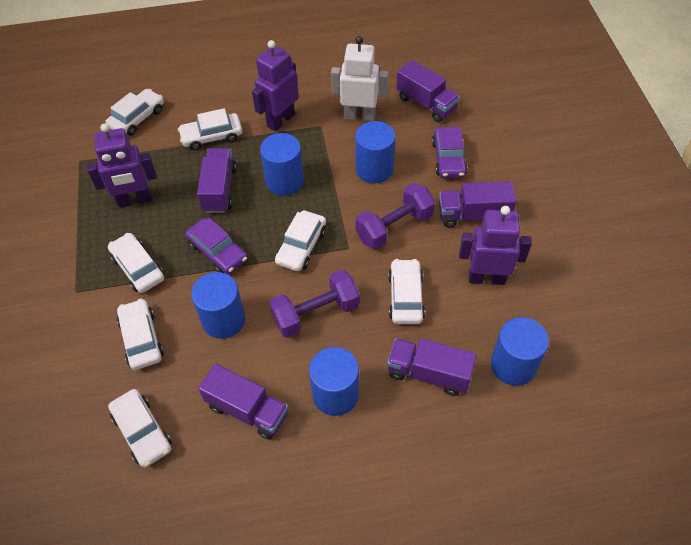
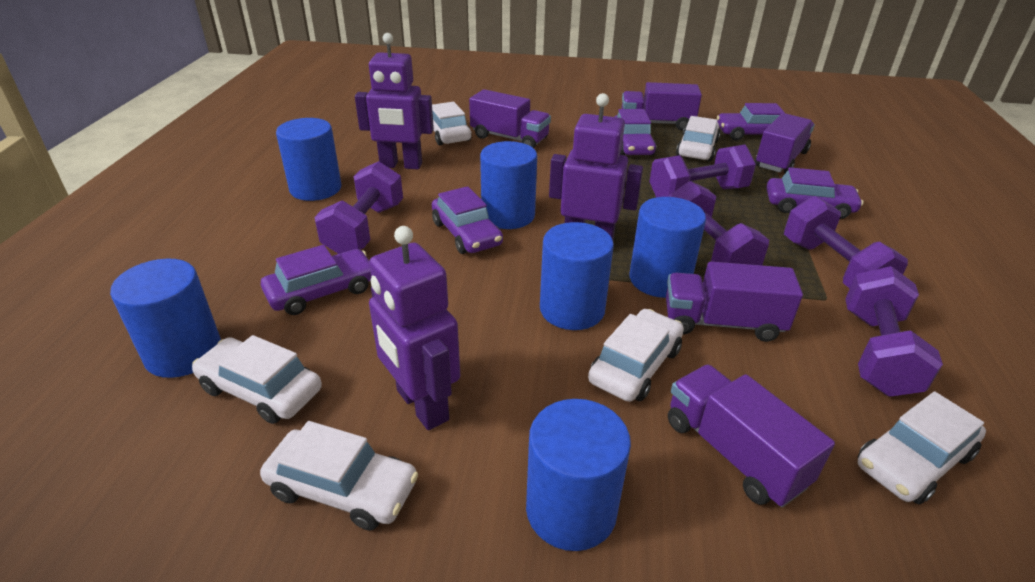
blue cylinder: [191,272,245,339] [260,133,304,196] [309,347,359,416] [355,121,395,183] [491,317,549,386] = 5 -> [110,258,221,378] [276,118,341,201] [480,141,537,229] [526,399,631,551] [540,222,614,330] [630,197,706,298] = 6
purple car: [185,218,248,274] [432,127,468,178] = 2 -> [261,245,371,315] [432,186,503,254] [615,109,657,155] [717,103,785,140] [766,167,863,219] = 5
purple dumbbell: [269,270,360,338] [355,183,435,250] = 2 -> [314,161,403,254] [649,145,756,197] [668,181,769,265] [784,196,908,289] [845,266,943,397] = 5
white car: [105,89,164,136] [108,233,164,293] [108,389,172,468] [117,299,164,370] [178,108,242,150] [275,210,326,272] [388,259,425,324] = 7 -> [192,335,322,424] [260,421,418,531] [432,102,472,145] [588,309,684,402] [676,116,720,161] [858,391,986,504] = 6
white robot: [331,36,388,121] = 1 -> none = 0

